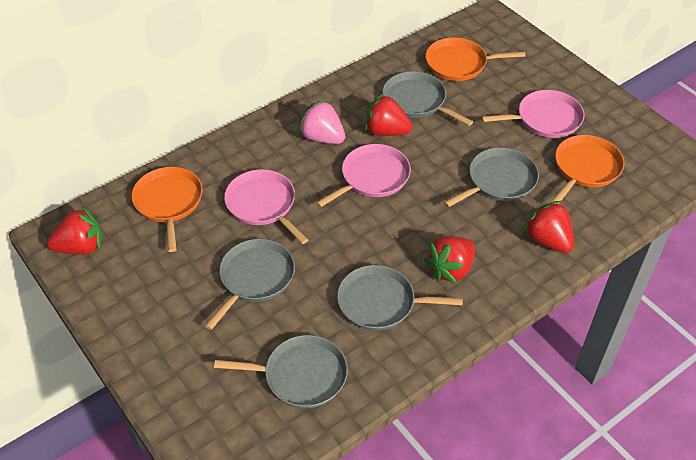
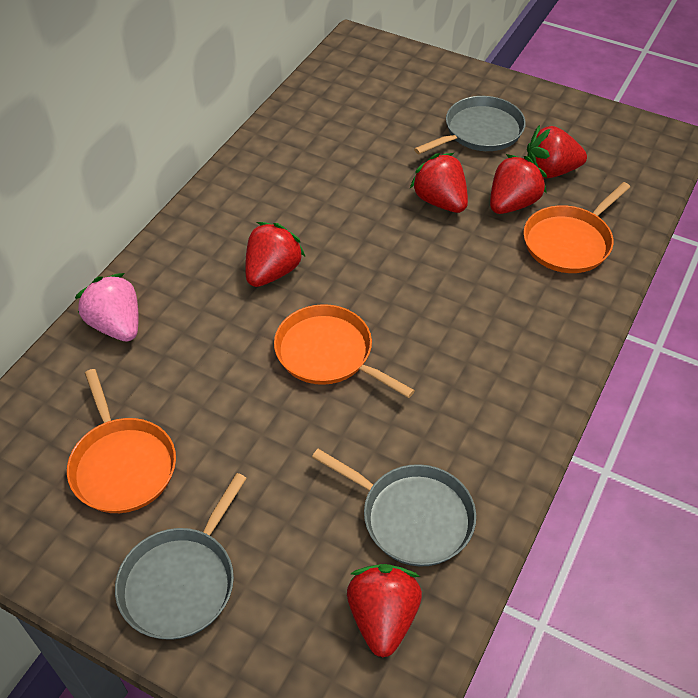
grey pan: [205,239,295,330] [214,335,348,408] [337,265,463,331] [382,71,473,126] [444,147,539,208] = 5 -> [115,473,247,640] [312,449,476,567] [414,96,526,154] = 3
pink pan: [224,169,308,244] [316,144,411,208] [481,90,584,138] = 3 -> none = 0
red strawberry: [47,207,103,255] [365,94,412,136] [424,236,475,284] [523,201,575,253] = 4 -> [245,222,305,287] [347,564,422,657] [410,153,468,213] [490,154,547,214] [527,125,587,179] = 5

